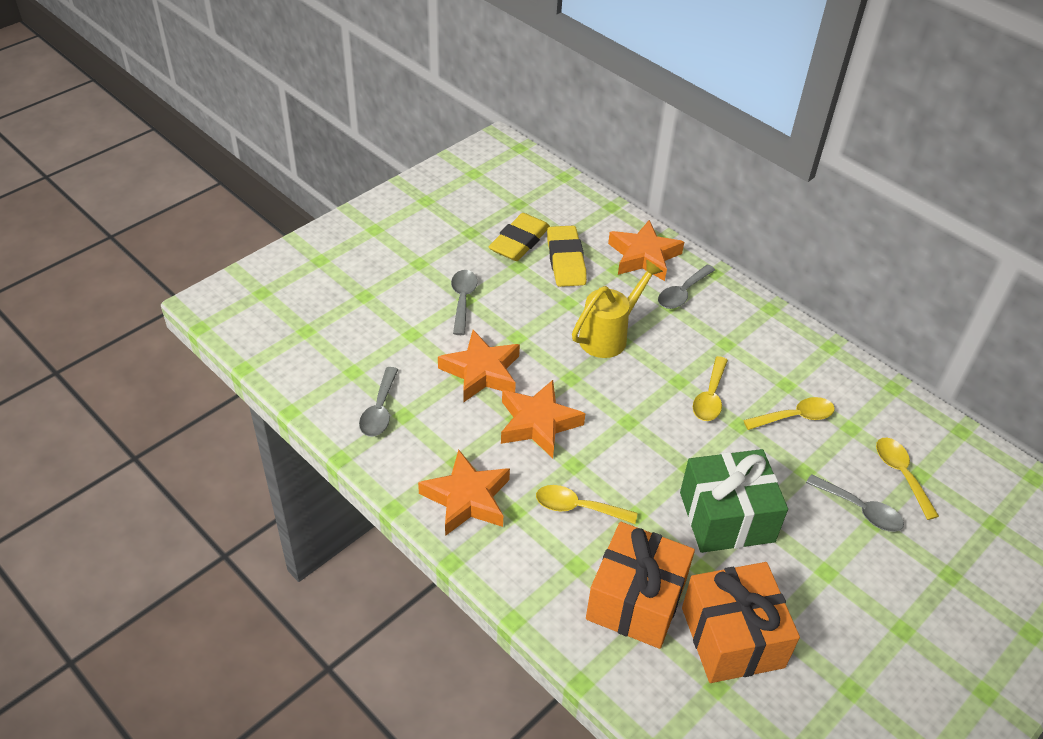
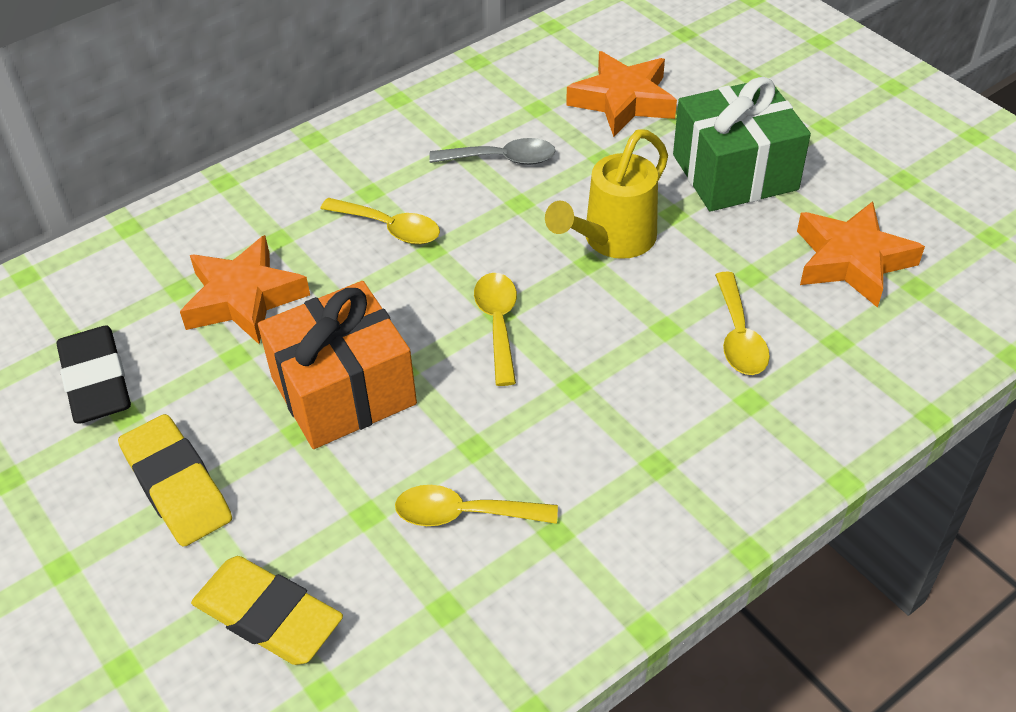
black eraser: none = 0 -> [56,325,131,424] = 1
grey spoon: [359,367,398,437] [451,270,478,335] [658,264,715,309] [806,474,904,532] = 4 -> [429,138,556,165] = 1
orange gift: [586,522,695,649] [682,562,800,683] = 2 -> [258,281,417,449] = 1
orange star: [418,449,510,536] [438,330,520,403] [501,380,586,458] [608,220,684,281] = 4 -> [180,235,310,344] [566,51,677,137] [797,201,925,308] = 3

